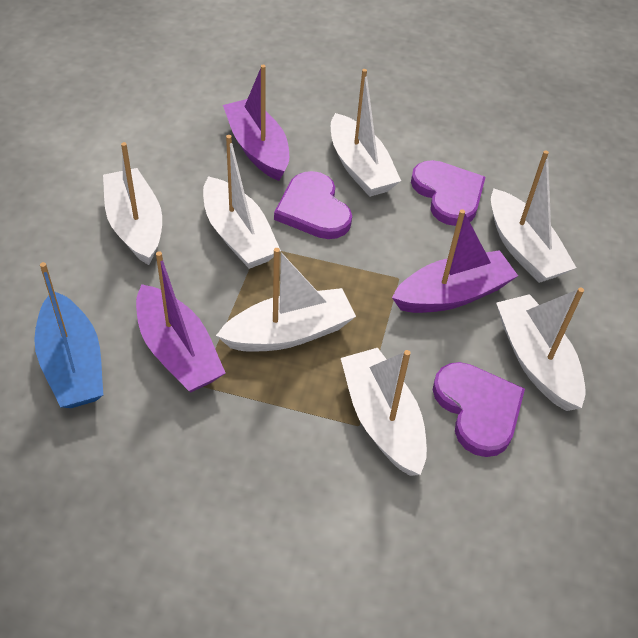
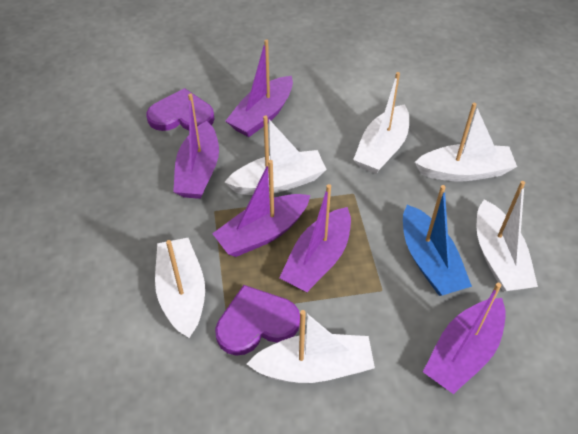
purple boat: [136,251,225,392] [223,65,289,181] [392,209,518,313] = 3 -> [173,93,219,199] [212,160,310,257] [226,39,293,137] [279,184,351,292] [423,283,506,394] = 5
purple heart: [274,171,352,239] [411,160,486,226] [433,362,525,457] = 3 -> [146,88,214,131] [215,285,300,356] = 2
white boat: [103,142,162,265] [203,135,281,269] [216,248,356,352] [331,69,401,197] [341,348,427,476] [491,150,577,283] [496,287,586,411] = 7 -> [155,238,205,338] [224,115,327,195] [247,310,375,383] [353,72,409,174] [415,103,517,181] [477,181,538,292] = 6

